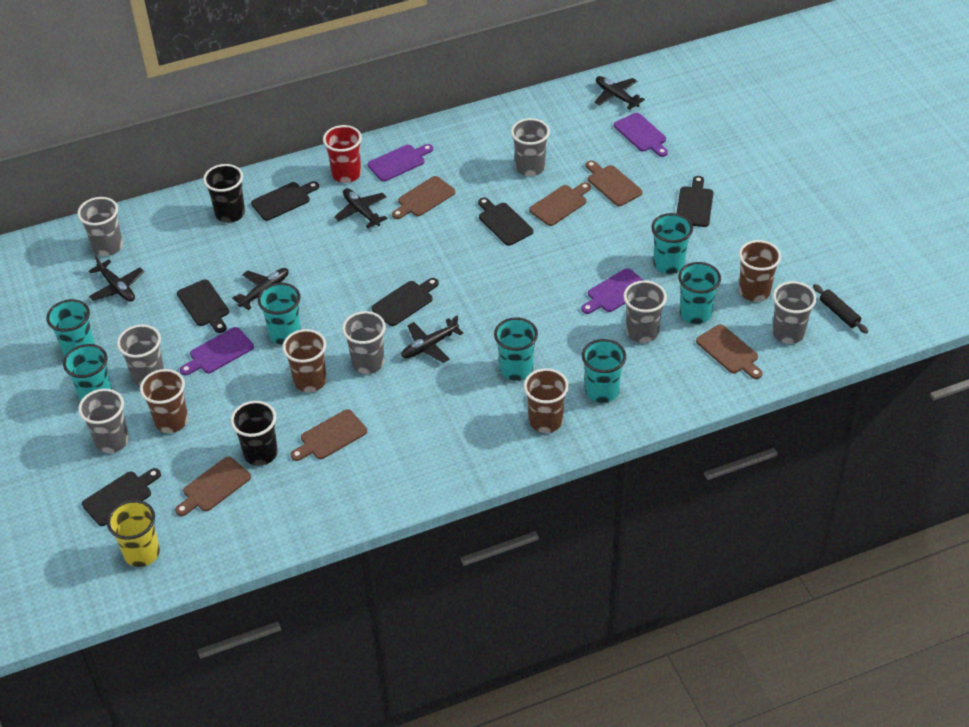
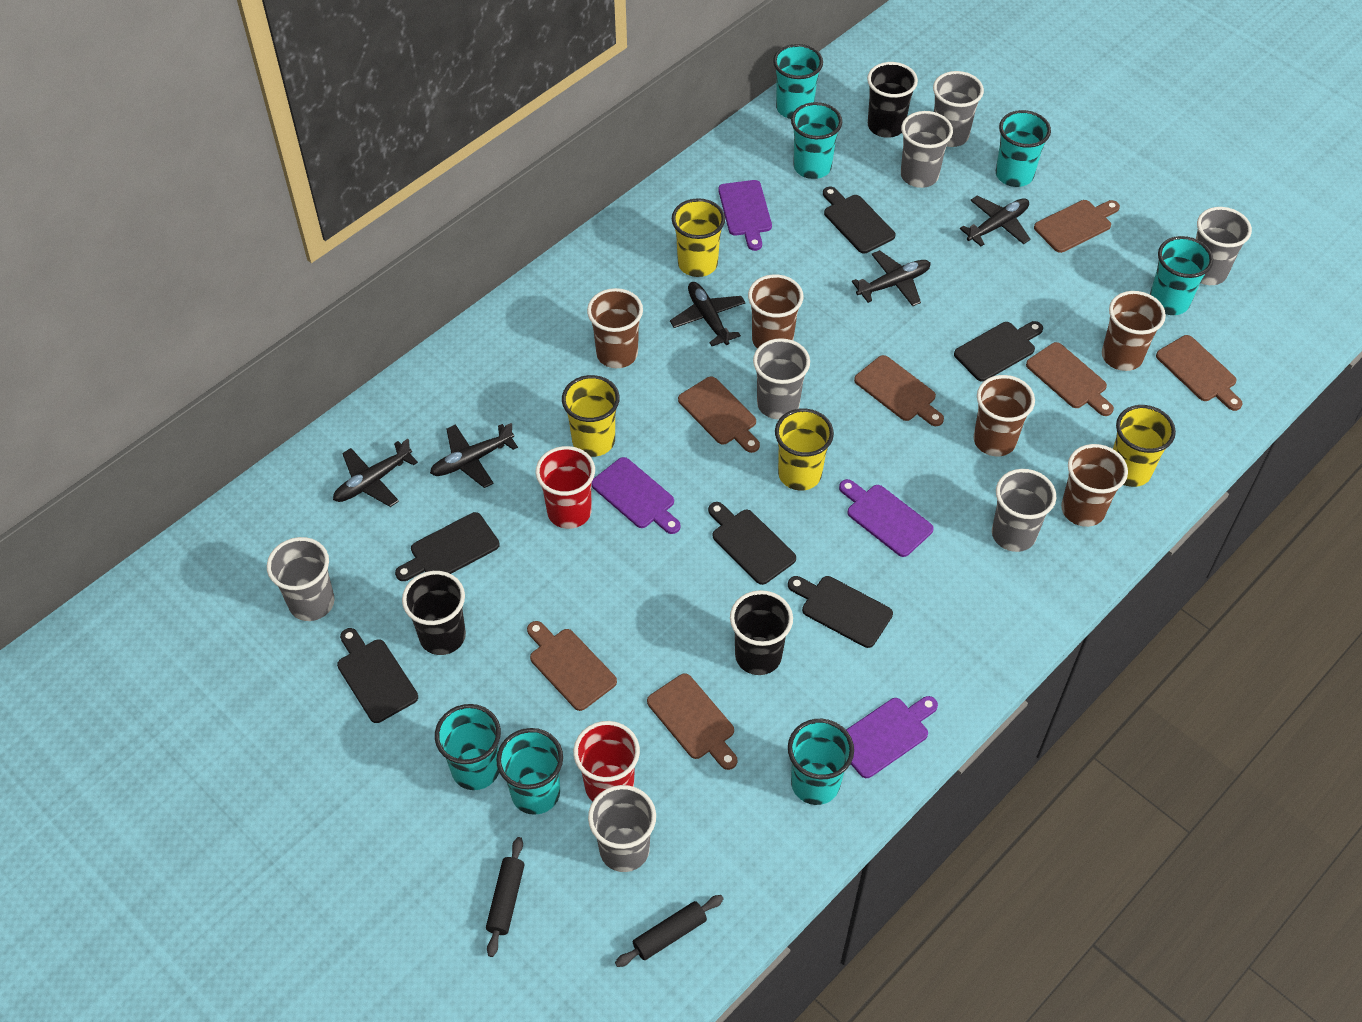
black cup: [203,164,245,223] [231,401,278,466] = 2 -> [402,571,466,655] [730,590,793,675] [867,62,918,138] = 3
black rolling pin: [813,284,868,334] = 1 -> [486,837,525,957] [615,895,724,967] = 2
brown cup: [140,369,188,433] [282,329,326,392] [524,368,569,433] [739,240,781,302] = 4 -> [587,288,643,368] [748,274,804,349] [973,375,1035,456] [1061,444,1128,527] [1102,291,1166,371] = 5
brown cutting board: [175,456,251,516] [291,409,367,461] [392,176,455,219] [529,182,591,226] [586,160,643,206] [696,324,763,379] = 6 -> [527,621,617,711] [647,673,737,770] [678,377,760,453] [854,355,944,426] [1026,342,1114,416] [1034,200,1120,253] [1156,335,1243,411] = 7
red cup: [323,125,362,183] = 1 -> [535,446,595,529] [573,721,640,802] = 2
yellow cup: [107,500,160,567] = 1 -> [562,375,620,457] [672,198,725,277] [775,408,834,491] [1113,405,1176,487] = 4

